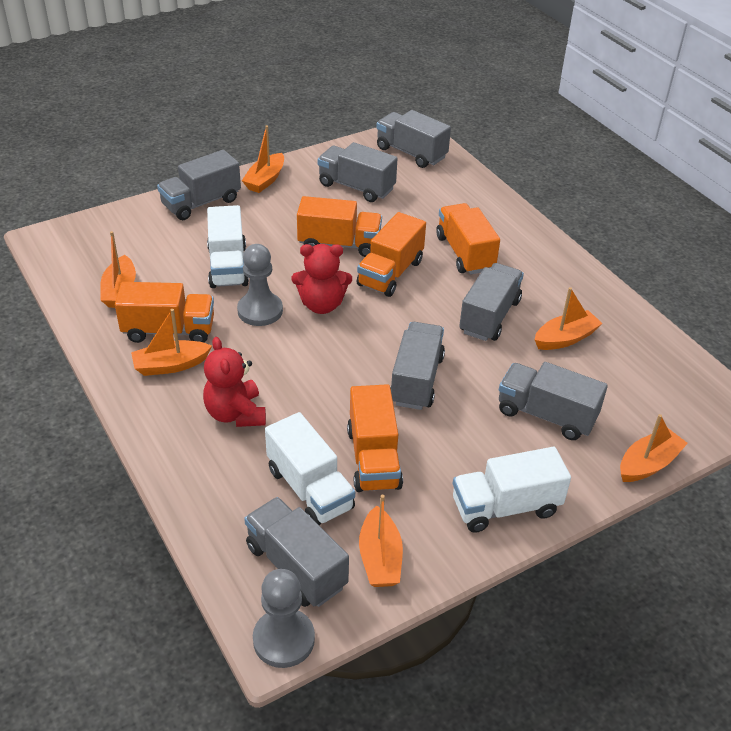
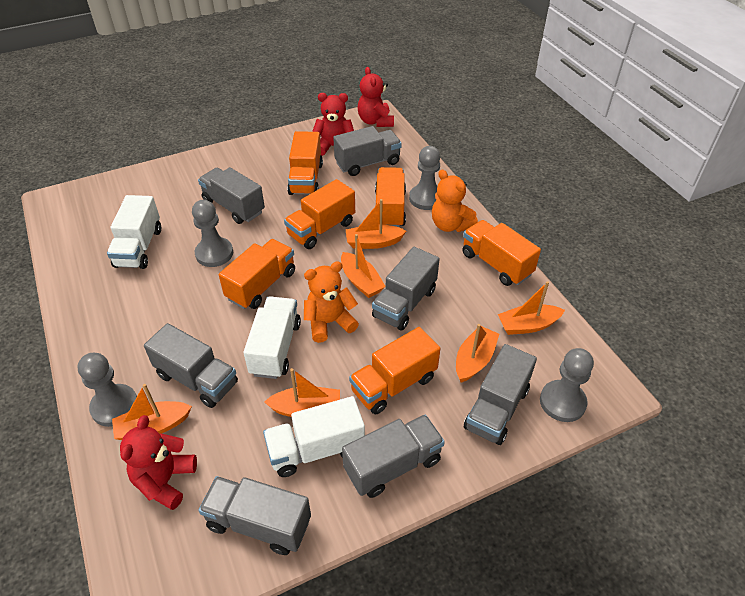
grey pawn: [237,244,283,326] [253,569,315,668] = 2 -> [78,353,137,427] [192,200,233,267] [409,146,440,210] [540,348,594,422] = 4
orange teddy bear: none = 0 -> [304,261,359,343] [432,170,478,232] = 2
orange truck: [115,282,214,343] [297,196,382,257] [347,384,403,492] [357,212,426,297] [436,203,500,275] = 5 -> [219,239,295,309] [284,179,355,249] [287,131,323,195] [349,327,440,414] [375,167,406,227] [462,220,541,286] = 6
red teddy bear: [203,337,266,427] [292,244,352,314] = 2 -> [120,415,197,510] [312,93,354,156] [357,67,394,127] = 3

